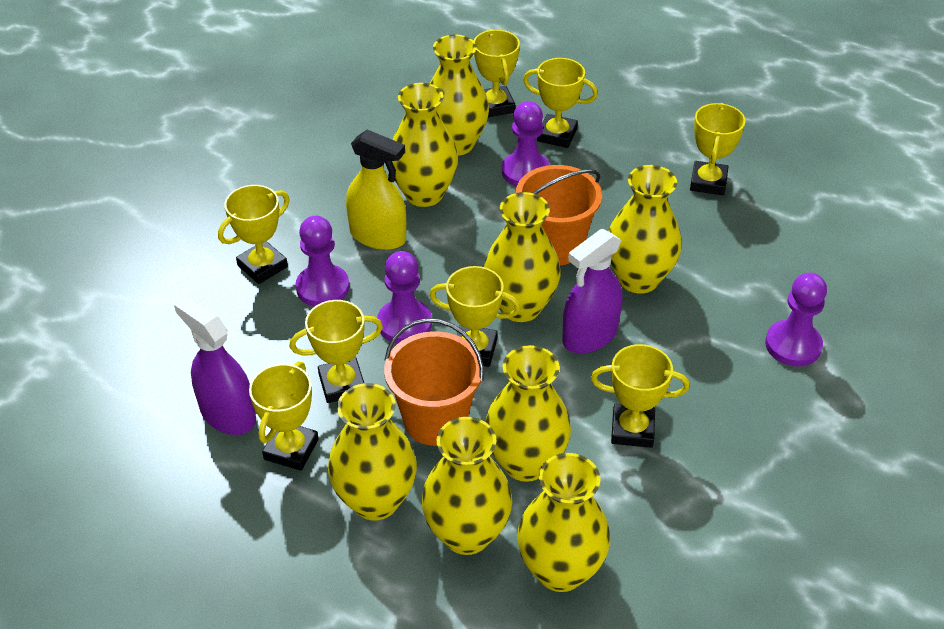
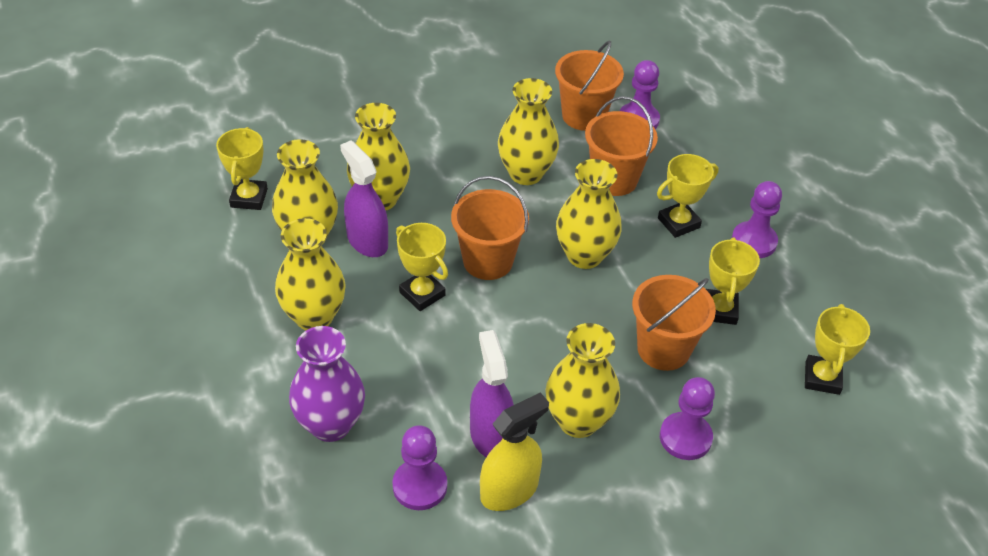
orange bucket: [384,318,484,446] [516,165,602,265] = 2 -> [451,176,529,280] [555,41,624,131] [585,96,658,196] [632,275,716,371] = 4
purple vase: none = 0 -> [289,326,365,442] = 1
yellow trophy: [218,185,290,284] [249,362,319,471] [289,300,383,403] [430,266,521,367] [474,30,520,117] [523,58,598,148] [591,344,690,448] [690,103,746,195] = 8 -> [216,127,268,210] [396,223,448,311] [657,154,719,238] [706,237,760,325] [805,304,870,395] = 5
yellow vase: [328,383,417,520] [392,83,458,207] [421,417,512,555] [430,35,489,156] [484,192,560,322] [485,345,571,482] [517,453,610,592] [609,165,682,293] = 8 -> [272,139,338,245] [275,218,346,330] [347,103,410,210] [498,78,559,185] [546,323,620,438] [556,159,622,269] = 6

